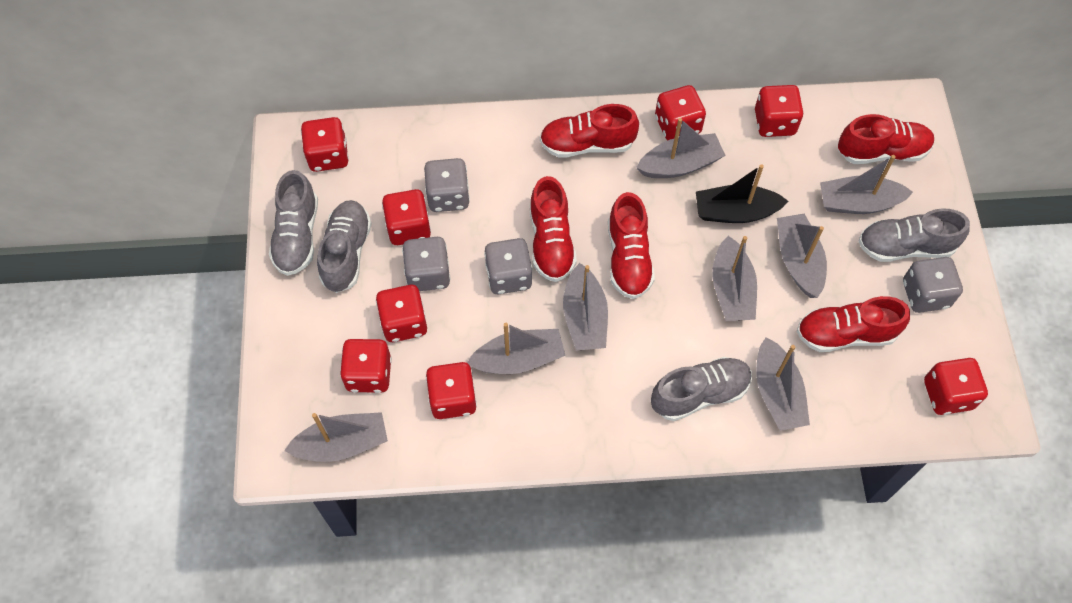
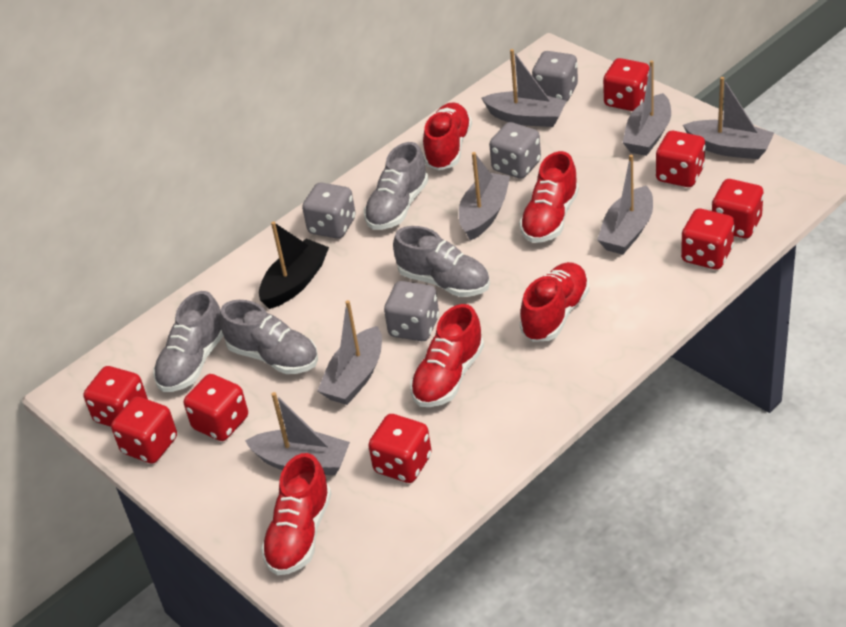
grey boat: [284,412,388,462] [467,323,566,374] [563,263,608,351] [636,118,726,178] [712,236,757,321] [756,337,810,431] [777,214,827,298] [820,155,913,214] = 8 -> [245,392,350,475] [317,300,382,405] [459,152,510,241] [482,49,567,127] [597,155,653,255] [622,60,671,156] [683,77,774,159] = 7

